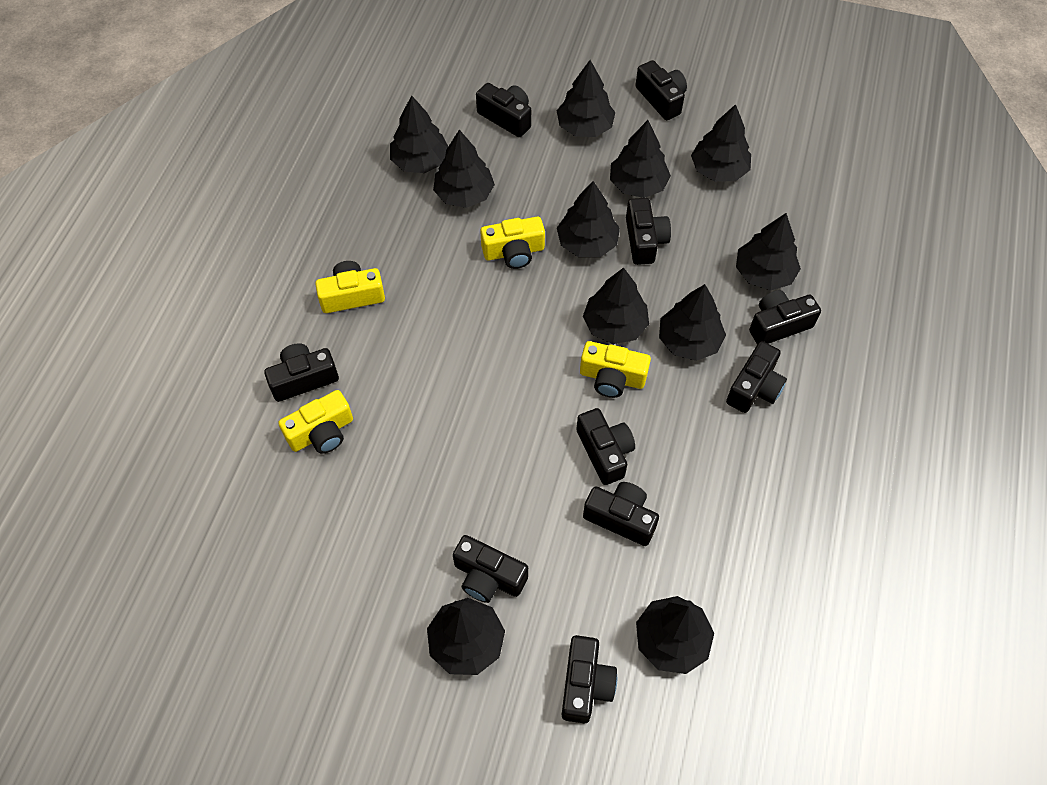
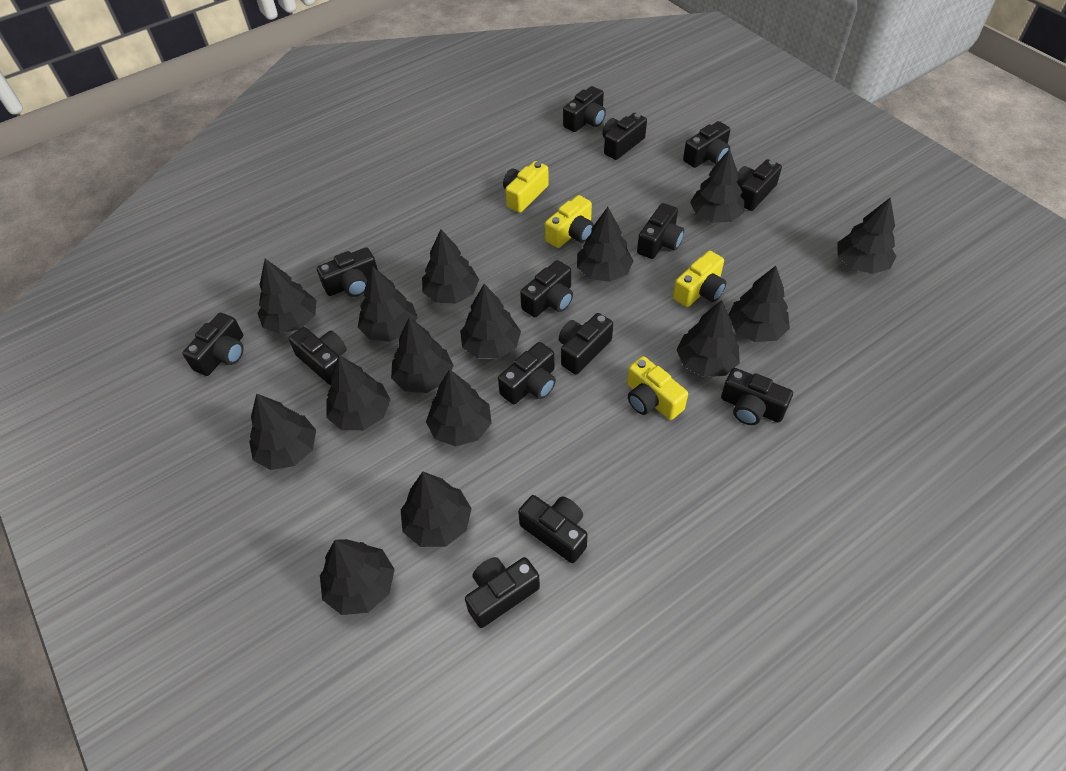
black camera: [264,343,339,402] [453,535,528,603] [476,83,531,137] [562,635,617,723] [576,408,635,485] [583,482,659,546] [626,198,671,265] [635,60,687,120] [726,341,787,413] [749,290,821,344] = 10 -> [182,313,244,376] [288,327,347,385] [317,247,378,297] [465,557,540,628] [498,342,556,404] [518,495,588,563] [520,260,573,318] [559,313,613,375] [563,86,606,132] [602,113,647,160] [637,203,684,259] [683,121,731,168] [721,368,793,425] [737,159,782,211] = 14
black tree: [390,95,448,173] [427,598,505,675] [433,130,495,208] [557,60,615,137] [557,181,620,257] [583,267,649,344] [610,120,671,198] [636,596,714,674] [659,284,726,361] [691,104,751,182] [736,213,801,290] = 11 -> [249,393,316,470] [257,259,317,334] [320,539,395,615] [326,355,391,430] [358,267,418,342] [391,317,454,393] [401,472,472,547] [422,229,479,304] [426,369,492,447] [460,284,521,359] [577,207,634,282] [677,300,740,377] [690,149,744,223] [729,266,790,342] [837,198,896,274] = 15

